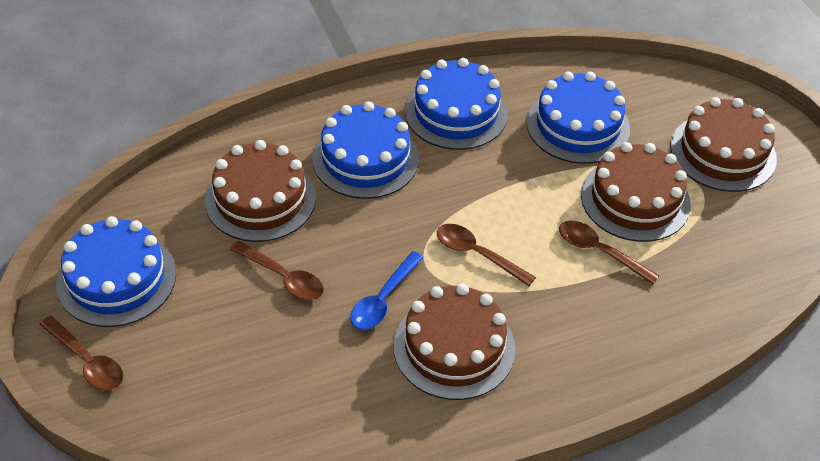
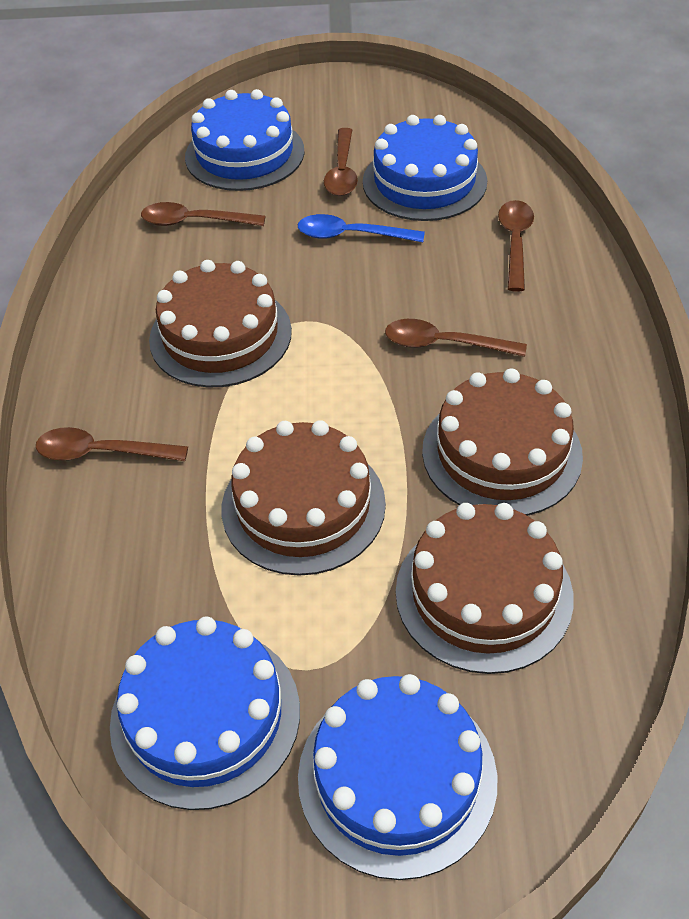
brown spoon: [40,316,123,391] [230,241,324,300] [437,224,536,286] [559,221,659,284] = 4 -> [36,427,188,461] [141,202,266,226] [324,128,358,196] [385,319,527,357] [498,200,534,292] = 5

